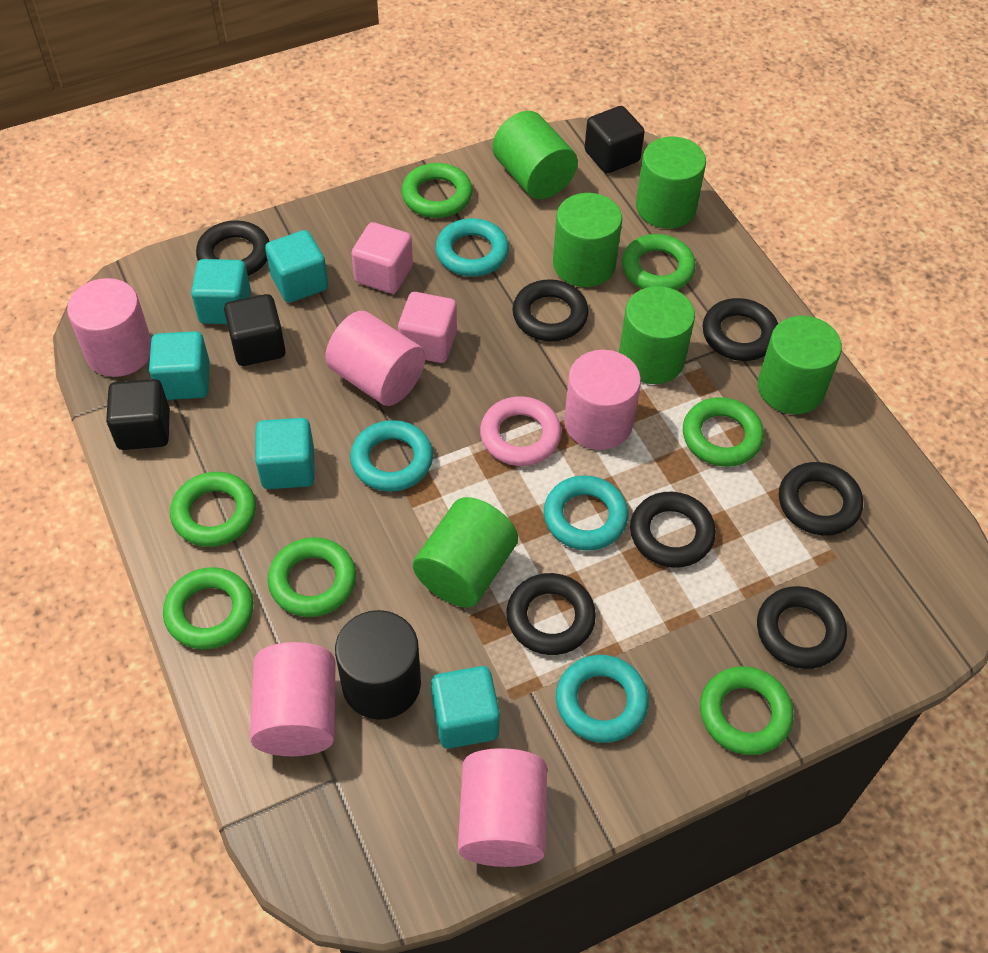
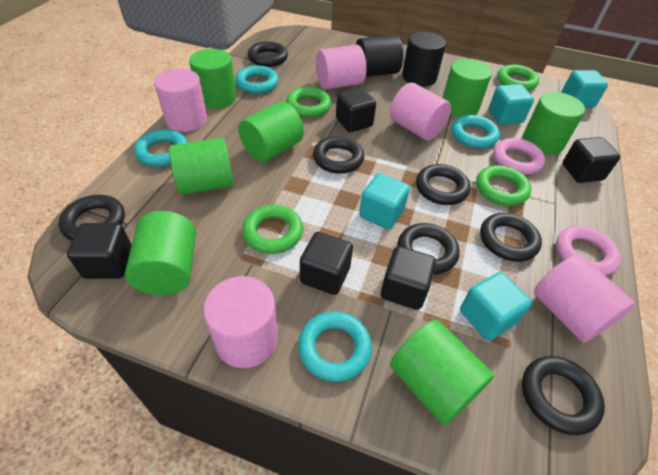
black cube: [106,379,170,450] [224,294,286,366] [585,106,645,173] = 3 -> [67,223,132,279] [300,232,353,295] [336,88,376,132] [381,246,436,310] [563,137,620,183] = 5
black cylinder: [335,610,421,720] = 1 -> [356,35,403,77] [402,32,446,86] = 2
green cylinder: [413,497,518,608] [492,111,578,199] [553,193,622,287] [619,286,695,384] [636,137,706,229] [758,316,842,414] = 6 -> [125,211,196,295] [169,138,234,195] [189,49,236,109] [239,101,304,162] [390,320,494,425] [443,59,492,117] [523,92,585,155] = 7
green ring: [163,567,253,649] [170,472,256,547] [268,537,356,617] [402,163,473,218] [622,234,696,290] [683,397,764,467] [700,666,794,755] = 7 -> [242,205,303,254] [286,87,331,118] [476,165,531,206] [497,64,540,91] = 4
pink cube: [351,222,413,294] [398,292,457,363] = 2 -> none = 0
pink ring: [480,396,562,466] = 1 -> [493,138,545,175] [556,226,621,275] = 2
turquoise cube: [149,331,210,400] [191,259,251,324] [255,418,315,489] [265,230,328,303] [431,666,500,749] = 5 -> [359,173,410,230] [460,272,532,341] [489,84,534,125] [561,70,608,108] = 4

